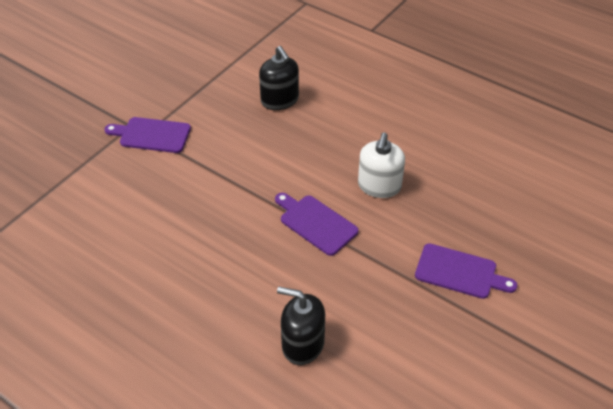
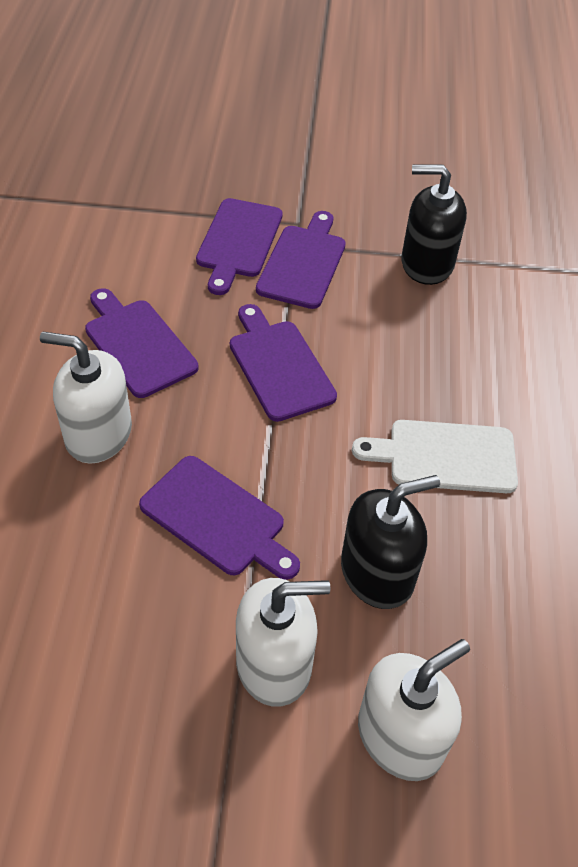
purple cutting board: [104,117,191,153] [275,193,359,256] [415,243,517,299] = 3 -> [85,288,198,398] [139,456,300,580] [196,198,283,295] [230,304,337,422] [256,211,346,309] = 5
white cutting board: none = 0 -> [352,420,518,493] = 1
white soap dispenser: [358,132,405,198] = 1 -> [40,332,132,464] [236,578,330,707] [358,639,470,781] = 3

